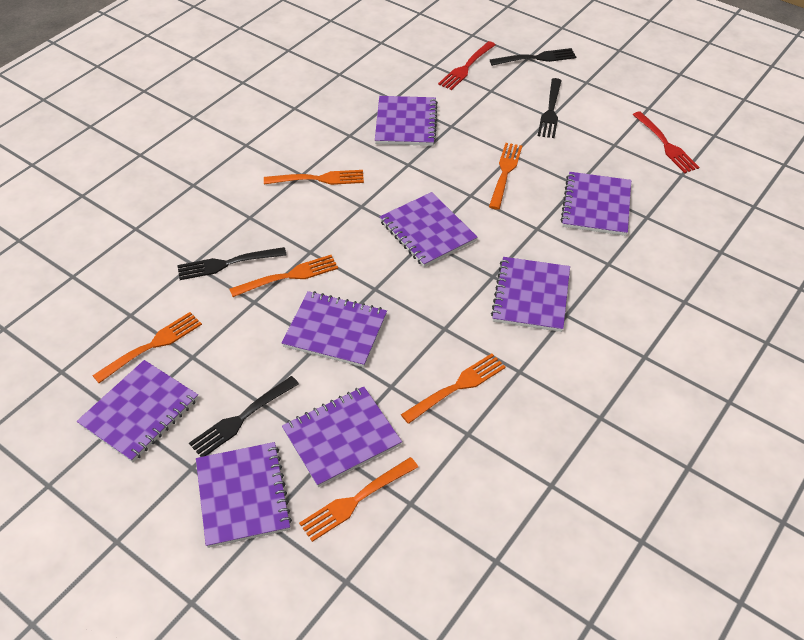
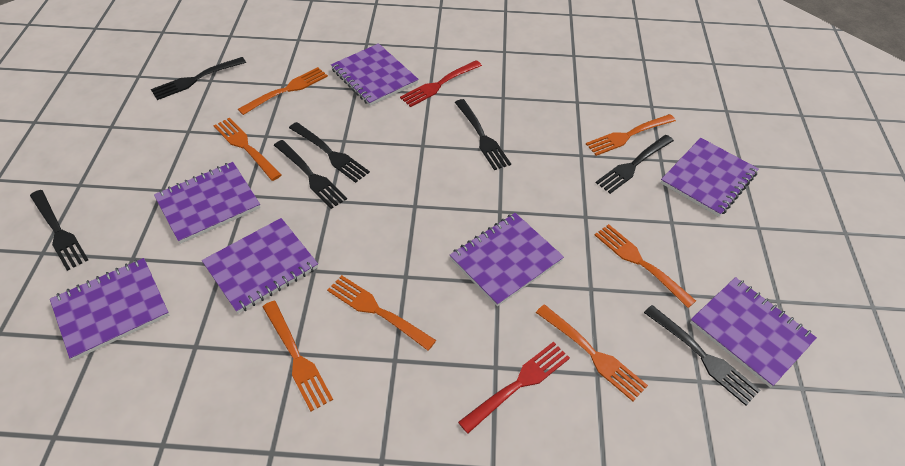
black fork: [177,247,287,280] [189,376,299,457] [490,48,576,66] [538,78,562,138] = 4 -> [30,190,88,271] [151,57,246,100] [274,140,347,209] [289,122,370,183] [455,99,511,170] [596,135,674,194] [644,305,760,406] = 7
orange fork: [92,312,202,383] [230,255,338,297] [264,170,364,185] [299,457,418,542] [401,353,506,424] [489,143,522,210] = 6 -> [214,117,281,181] [238,67,328,115] [263,301,333,411] [327,275,436,350] [536,304,648,401] [586,114,676,156] [595,224,696,308] = 7
purple notebook: [77,360,198,462] [196,442,292,548] [282,291,387,367] [282,386,402,487] [375,96,438,146] [380,192,478,267] [491,257,570,332] [560,172,631,236] = 8 -> [50,258,169,360] [154,162,261,244] [202,218,318,313] [331,43,419,106] [450,213,564,306] [661,138,759,217] [690,277,817,388] = 7

